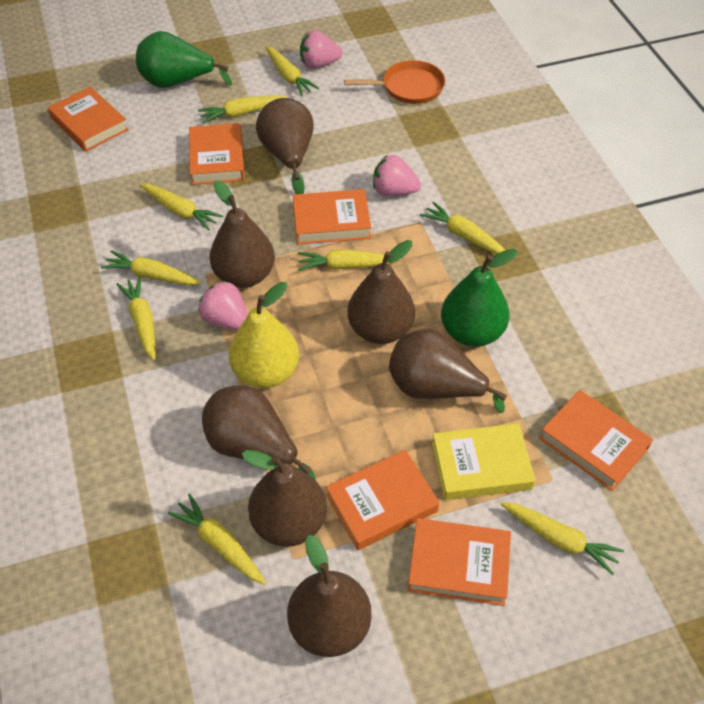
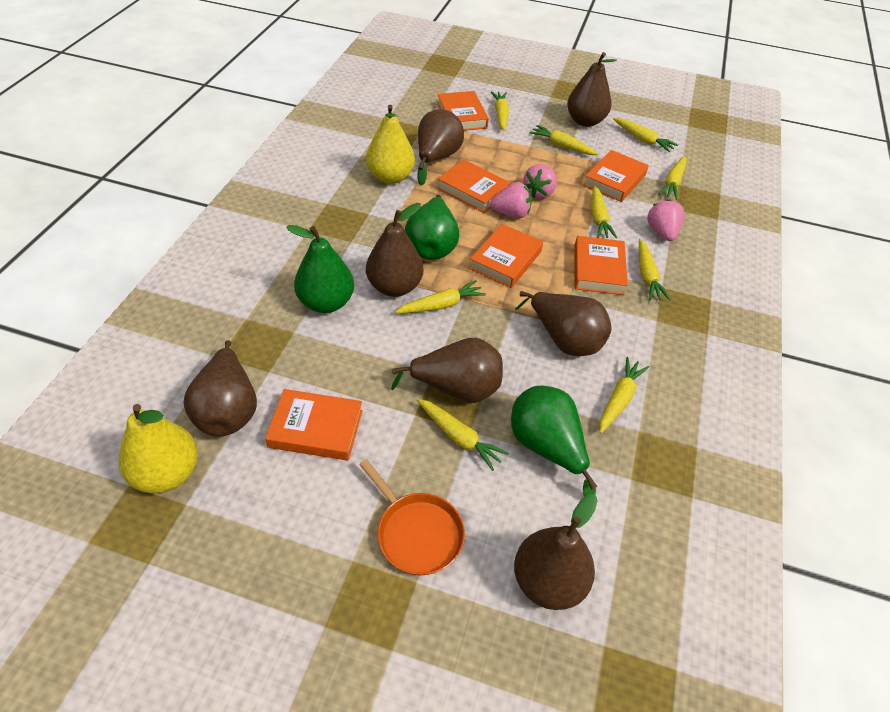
green pear: [136,31,232,88] [441,249,518,347] = 2 -> [286,225,354,313] [405,195,459,260] [511,386,597,497] = 3
yellow book: [432,423,535,500] = 1 -> none = 0
yellow pear: [229,282,299,388] = 1 -> [119,404,198,493] [366,105,415,184] = 2

